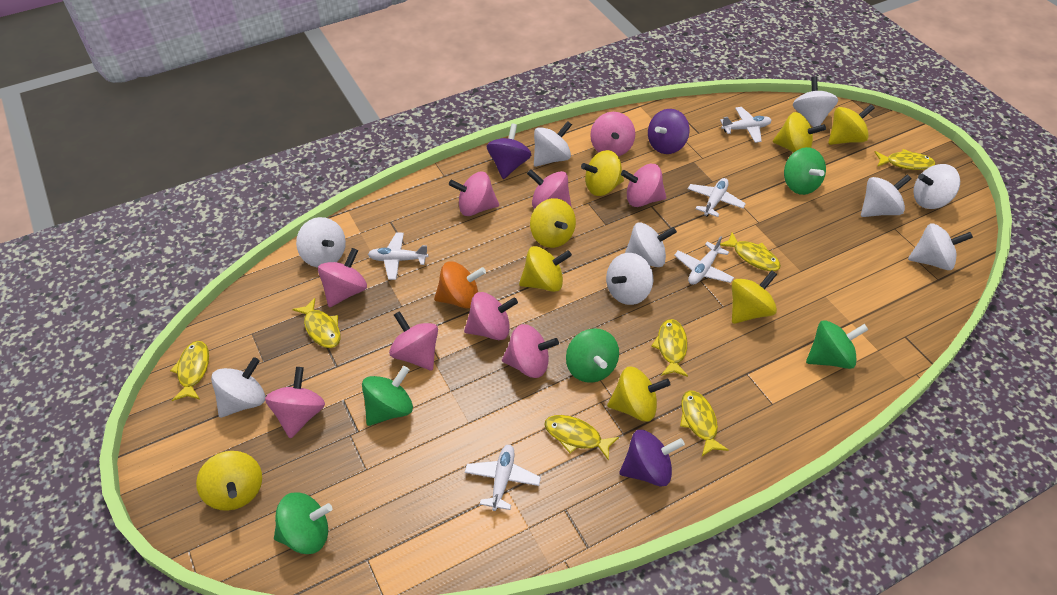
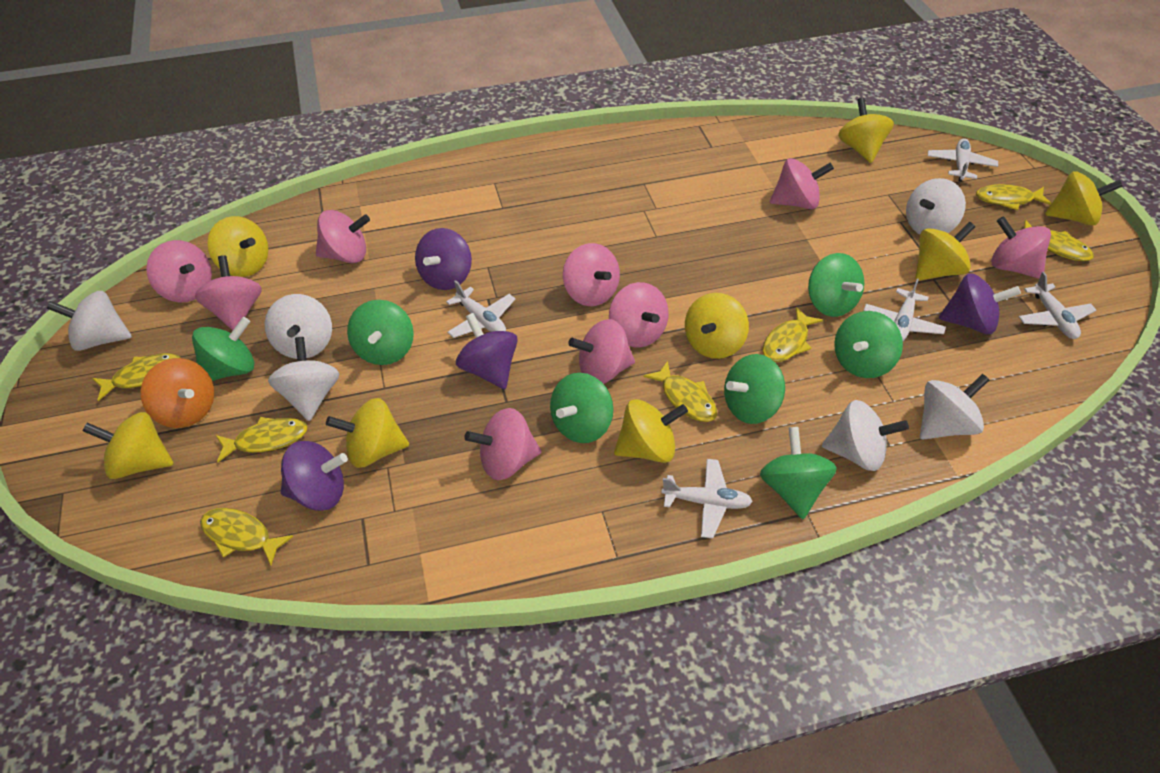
green spinning top: [274,492,332,554] [362,366,413,426] [566,328,619,383] [784,147,826,195] [806,320,869,369] = 5 -> [192,317,254,381] [347,300,414,365] [550,373,613,443] [724,354,785,424] [760,427,837,519] [808,253,864,317] [834,311,903,378] = 7
purple spinning top: [487,124,531,179] [619,430,685,487] [648,109,690,154] = 3 -> [281,441,348,511] [415,228,472,290] [456,313,518,389] [939,273,1021,334] = 4
white spinning top: [211,357,265,418] [296,217,346,268] [534,121,572,167] [606,253,653,305] [625,222,677,267] [793,76,838,127] [861,174,912,217] [908,223,973,270] [913,164,960,209] = 9 -> [47,291,132,351] [265,294,332,359] [268,337,339,421] [822,400,909,471] [906,178,966,234] [920,374,989,440] = 6

